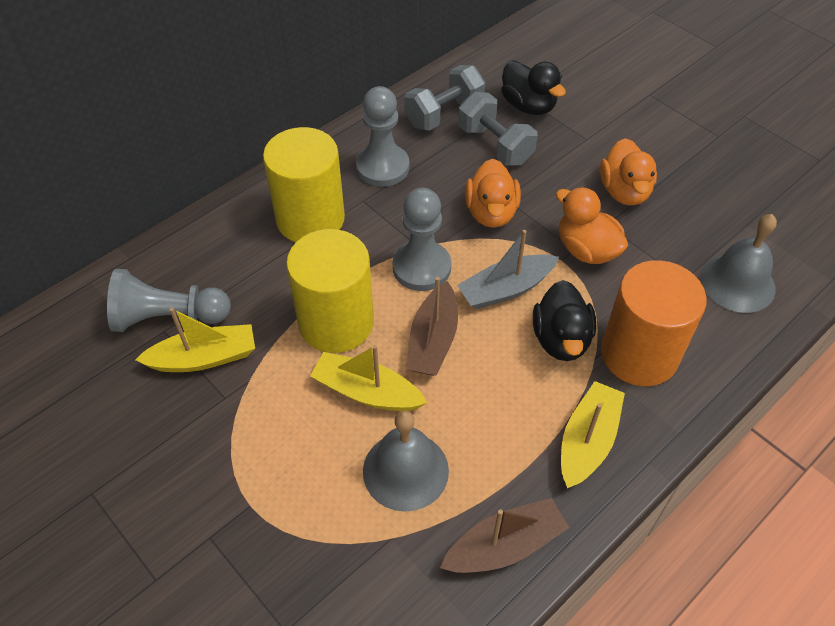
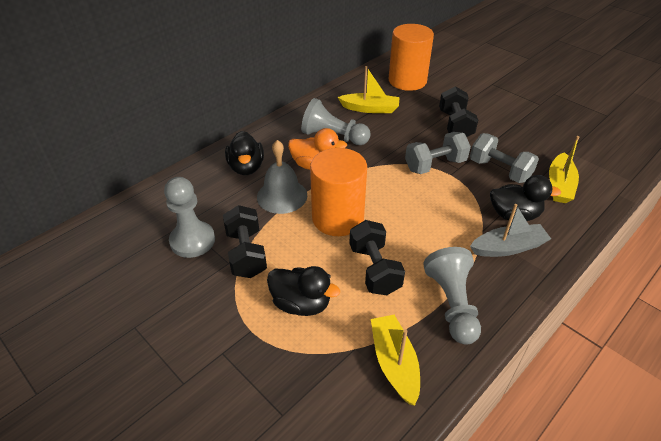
black duck: [501,60,566,115] [533,280,596,361] = 2 -> [225,131,264,175] [267,266,340,316] [490,175,561,221] = 3
black dumbbell: none = 0 -> [223,205,267,278] [349,220,405,295] [439,87,478,137] = 3
brown boat: [406,277,458,376] [440,498,569,573] = 2 -> none = 0
grey bell: [363,410,449,512] [700,214,777,313] = 2 -> [257,140,307,214] = 1
orange cylinder: [601,260,706,386] = 1 -> [310,148,367,236] [388,24,434,91] = 2
orange duck: [465,159,521,228] [556,187,628,264] [600,138,657,206] = 3 -> [288,128,347,170] = 1
yellow cylinder: [263,127,345,242] [286,229,374,353] = 2 -> none = 0

